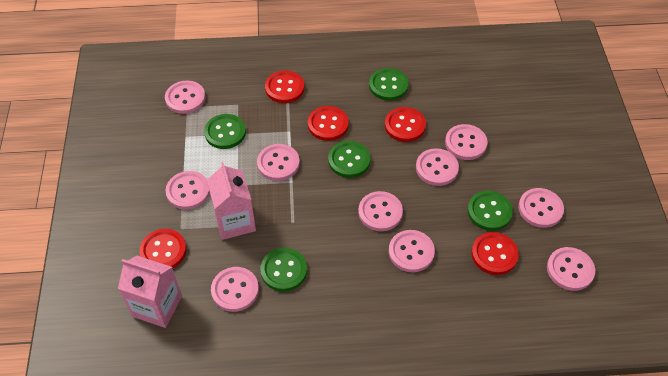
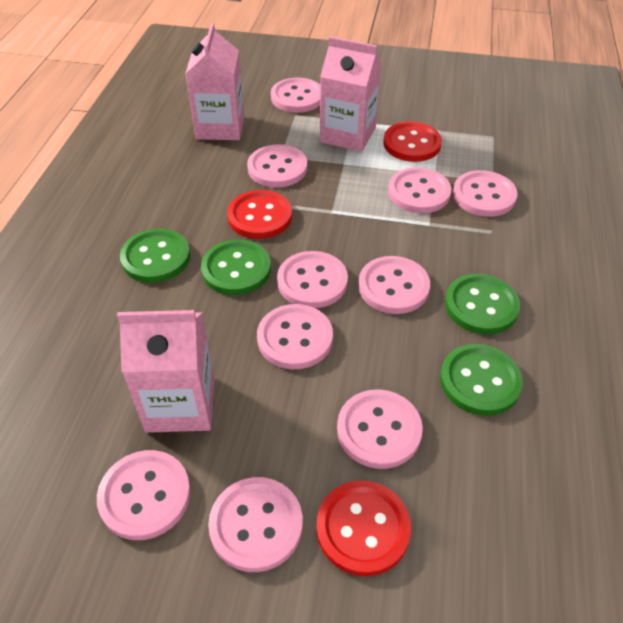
green button: [204,114,246,149] [260,248,307,292] [328,141,371,178] [369,68,409,101] [467,191,513,231] = 5 -> [120,229,190,283] [201,240,271,295] [440,344,523,416] [445,274,520,334] = 4
pink carton: [118,256,182,328] [207,162,256,240] = 2 -> [117,310,215,433] [185,22,244,140] [320,36,382,152] = 3
red button: [139,229,186,269] [265,71,305,103] [308,106,349,141] [385,107,426,142] [471,232,519,275] = 5 -> [227,190,292,239] [316,480,411,576] [383,121,442,162] = 3

